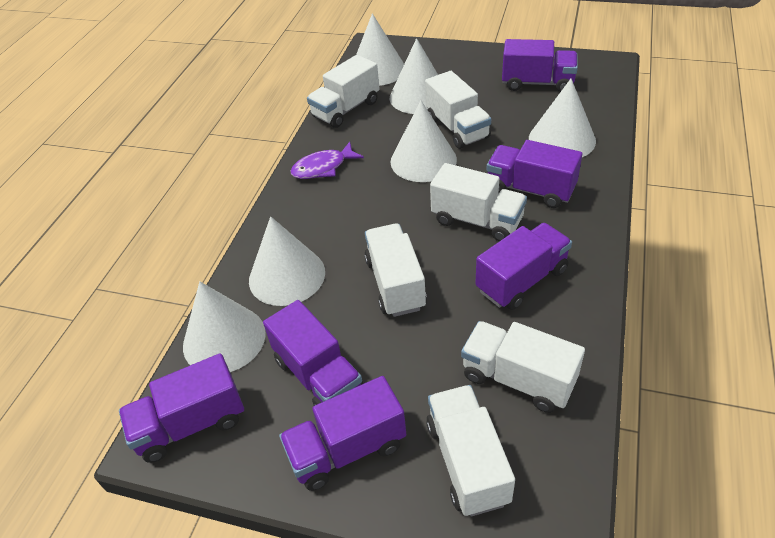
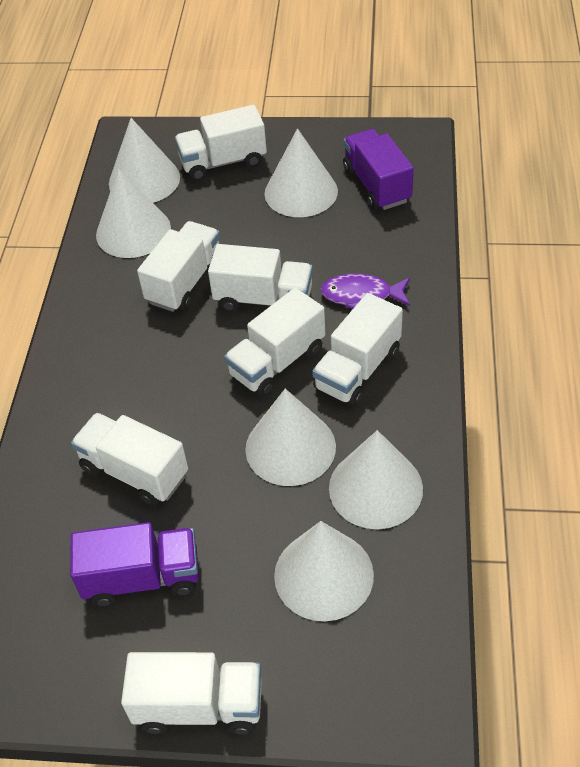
purple truck: [119,353,244,463] [263,300,363,406] [279,376,407,491] [475,223,572,310] [486,140,582,208] [502,39,578,92] = 6 -> [70,522,199,607] [343,129,414,210] = 2
white truck: [307,55,380,128] [364,224,427,317] [425,71,491,149] [426,385,515,516] [430,163,527,241] [461,321,585,413] = 6 -> [71,413,188,506] [121,652,262,735] [137,221,220,312] [175,105,267,181] [208,244,313,312] [224,288,325,397] [312,293,403,406] = 7

